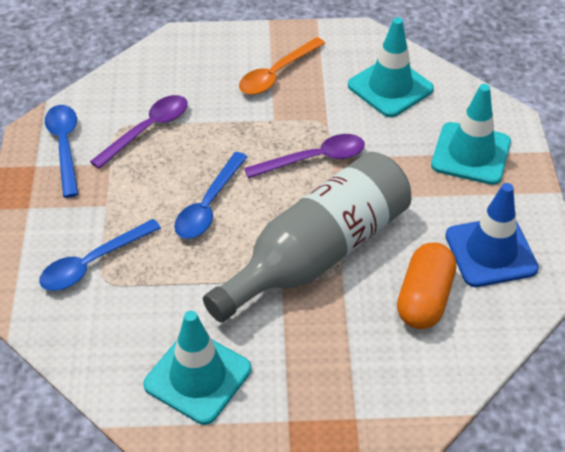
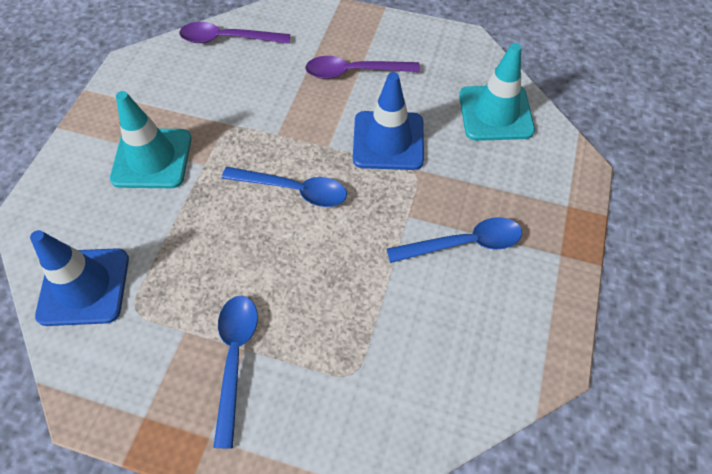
blue traffic cone: [445,183,539,287] = 1 -> [30,230,129,326] [353,72,424,170] = 2
grey bottle: [203,152,411,322] = 1 -> none = 0
orange capsule: [397,242,456,329] = 1 -> none = 0
orange spoon: [239,37,325,95] = 1 -> none = 0
turquoise traffic cone: [143,311,251,425] [348,17,434,117] [431,84,511,185] = 3 -> [110,91,192,188] [459,43,535,141] = 2

